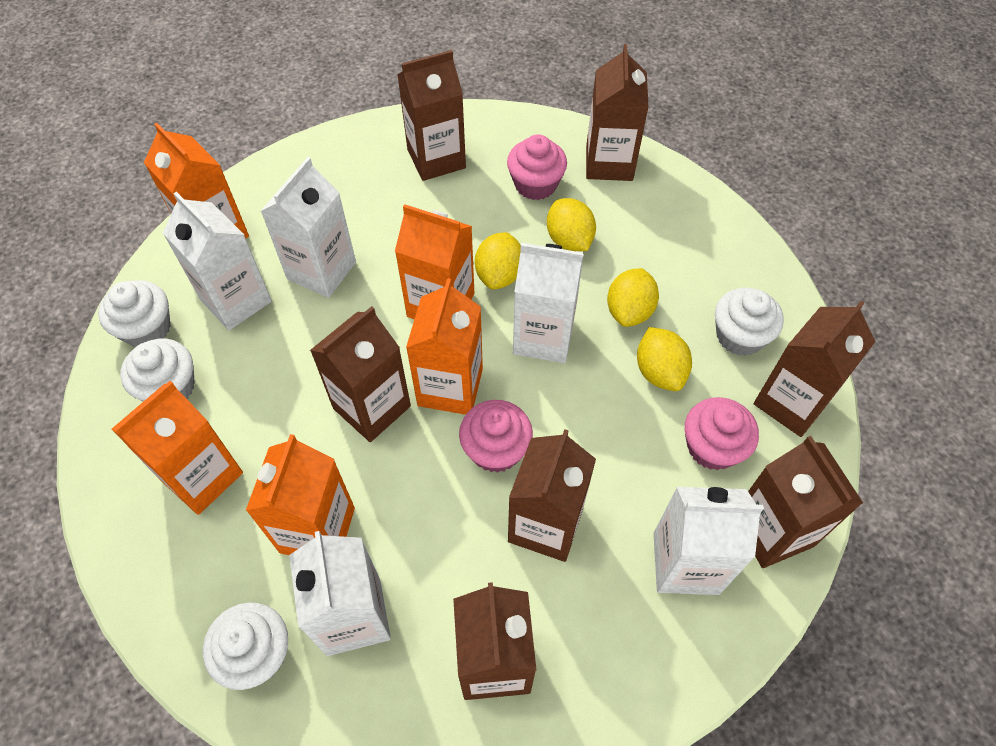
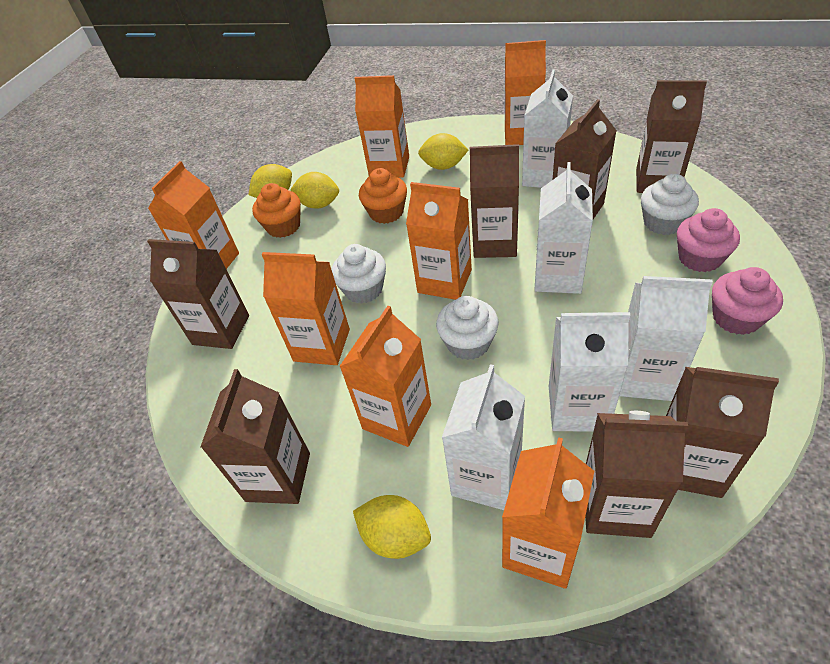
orange carton: [112,381,243,515] [144,123,249,238] [246,434,355,555] [395,204,474,319] [406,279,483,415] = 5 -> [148,161,239,269] [262,252,350,365] [339,306,431,447] [354,75,409,178] [406,182,472,300] [502,437,594,589] [505,40,546,145] = 7
orange cupcake: none = 0 -> [252,183,301,238] [359,168,407,224] = 2
pink cupcake: [459,400,533,473] [507,134,567,200] [685,397,759,470] = 3 -> [677,208,740,272] [712,267,783,335] = 2
white cupcake: [98,280,170,347] [120,338,195,402] [203,603,288,690] [715,288,784,356] = 4 -> [332,244,386,304] [436,296,499,360] [641,174,699,235] = 3

